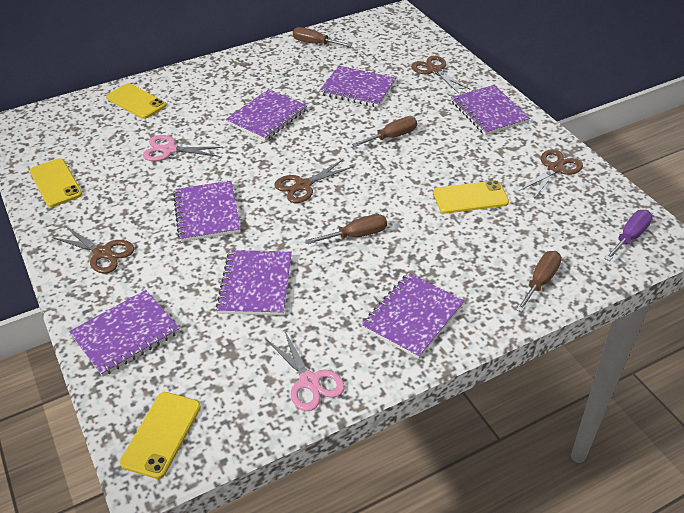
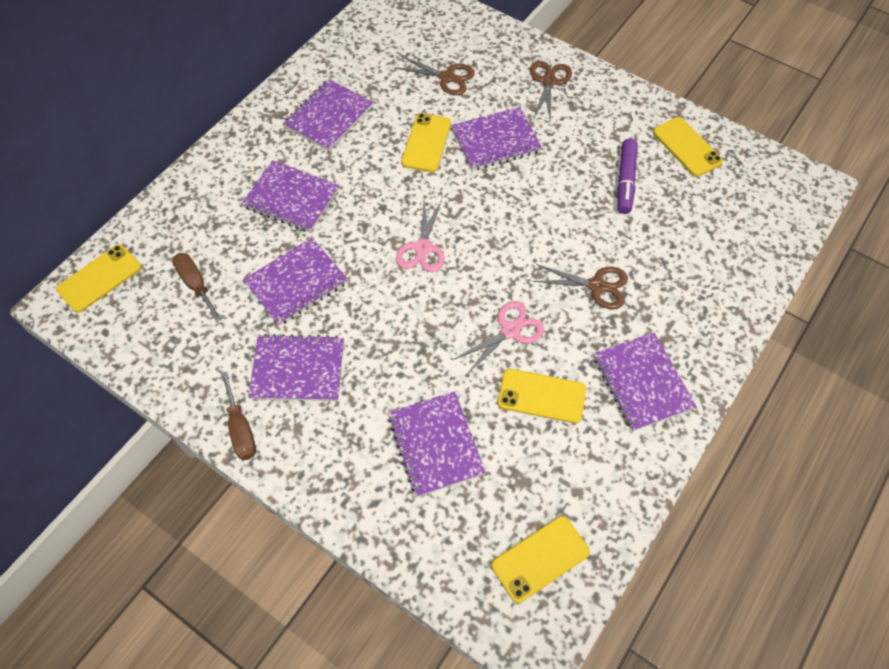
brown scissors: [52,225,134,274] [274,159,353,203] [411,56,471,94] [519,149,583,198] = 4 -> [394,55,475,95] [530,61,572,122] [533,264,628,309] = 3
brown screwdriver: [293,27,352,47] [306,214,387,244] [352,116,417,147] [516,251,562,312] = 4 -> [173,253,222,322] [221,372,256,460] = 2
purple marker: none = 0 -> [617,139,638,214] = 1
purple screwdriver: [604,210,653,261] = 1 -> none = 0
yellow phone: [30,158,82,207] [106,83,167,119] [120,392,201,479] [433,180,509,214] = 4 -> [56,244,141,313] [401,113,451,172] [491,516,590,603] [498,369,586,423] [653,117,723,177] = 5

